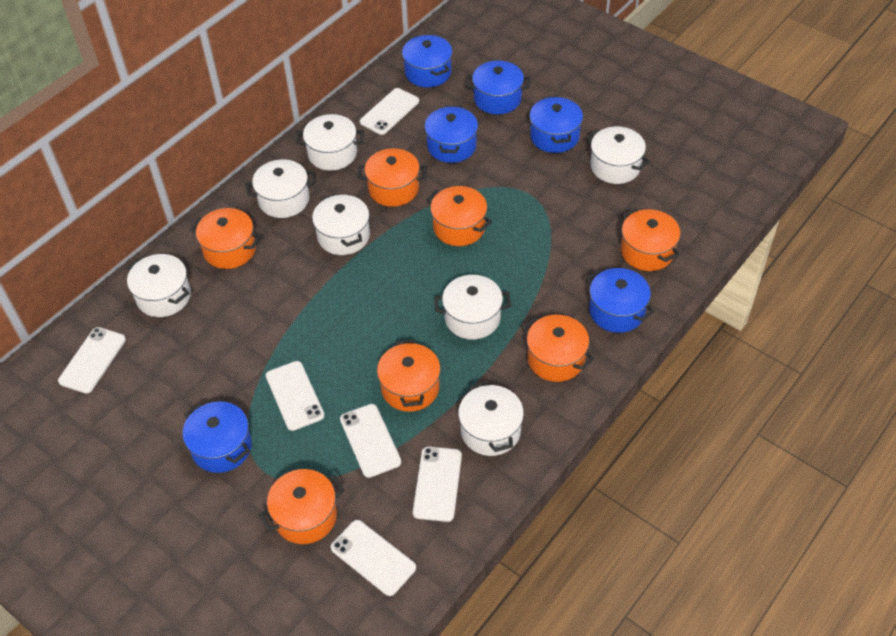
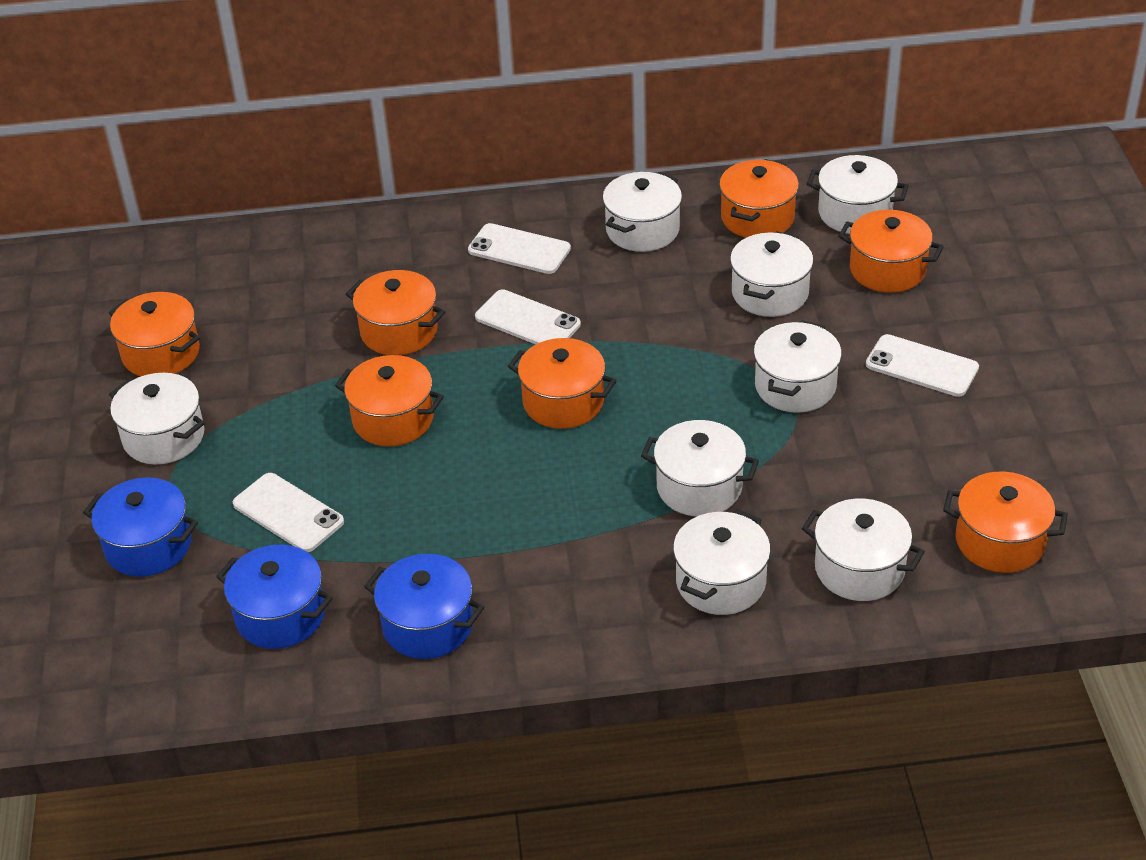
blue pot: [183,401,252,473] [402,35,452,87] [425,105,478,163] [466,61,530,114] [529,96,583,153] [586,268,655,333] = 6 -> [83,478,198,577] [216,545,333,649] [364,554,484,659] = 3
white phone: [58,327,126,393] [266,361,325,431] [331,520,416,596] [340,404,401,478] [360,88,419,135] [413,446,462,522] = 6 -> [233,473,344,552] [468,223,571,274] [475,289,581,344] [866,334,979,397] = 4
white pot: [127,254,191,317] [245,159,316,218] [296,114,364,171] [312,193,370,255] [434,275,511,340] [458,381,524,456] [586,127,650,184] = 7 -> [109,373,205,465] [602,172,682,252] [641,420,759,517] [673,509,771,615] [730,231,813,317] [754,320,842,413] [802,499,925,601] [807,155,909,234] = 8

